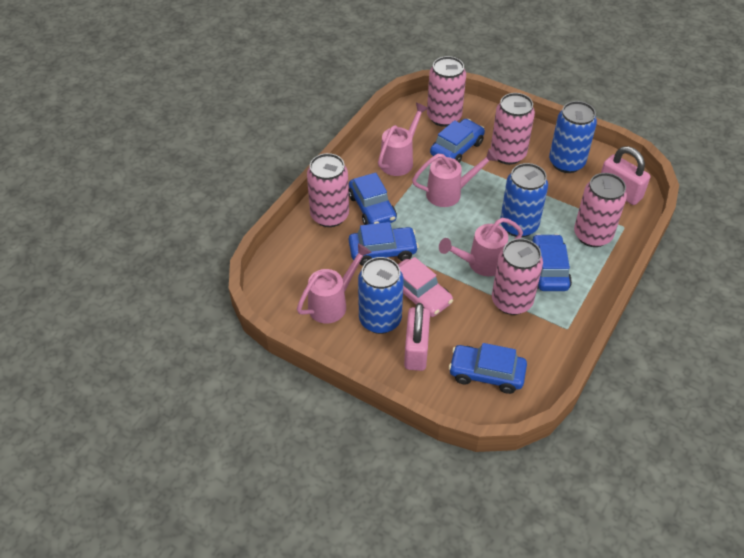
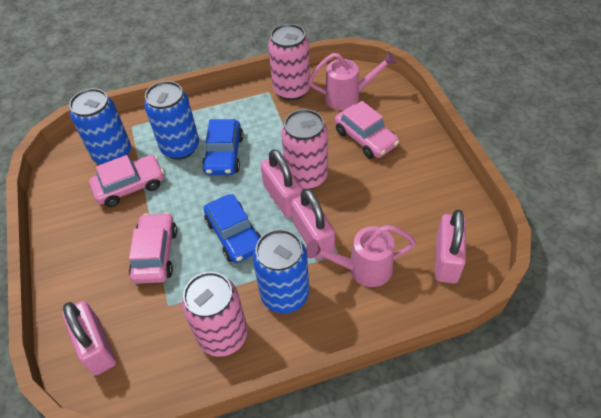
blue car: [349,173,397,225] [349,222,419,266] [430,119,485,163] [449,343,527,394] [532,234,572,291] = 5 -> [202,119,244,175] [204,194,262,263] = 2
pink can: [307,153,349,227] [427,56,466,127] [491,93,535,165] [492,238,543,315] [574,173,627,247] = 5 -> [182,272,248,357] [268,24,310,100] [281,109,328,190] = 3
pink car: [398,257,453,317] = 1 -> [89,155,164,207] [129,212,177,284] [335,101,399,159] = 3
pink padlock: [404,303,430,371] [601,146,650,205] = 2 -> [62,301,116,375] [260,149,303,218] [291,189,335,259] [435,210,466,284] = 4
pink watering can: [297,243,372,323] [378,103,429,176] [412,149,498,207] [439,218,523,276] = 4 -> [306,225,416,287] [308,51,397,110] = 2

